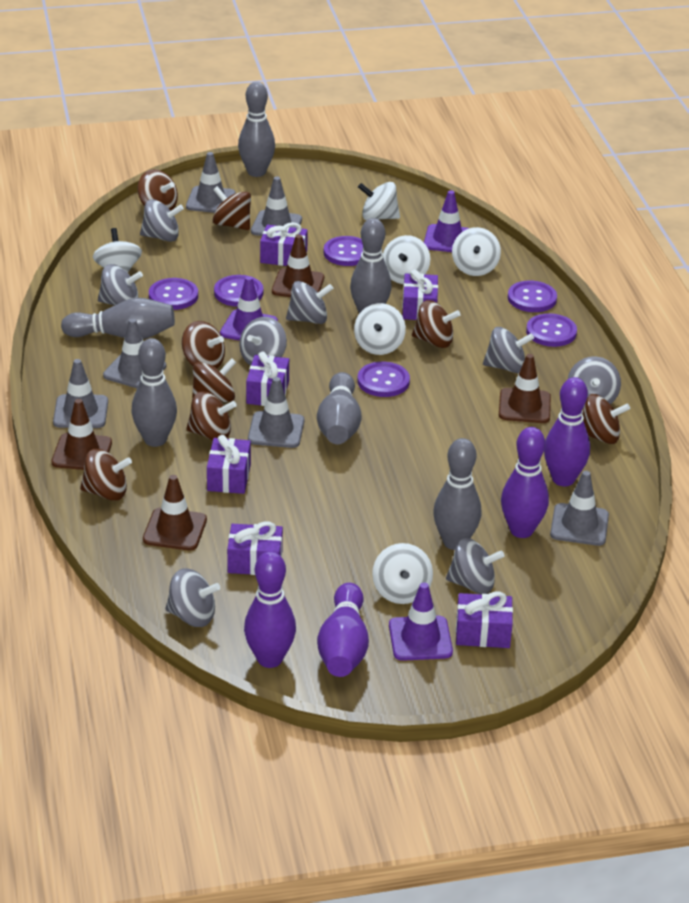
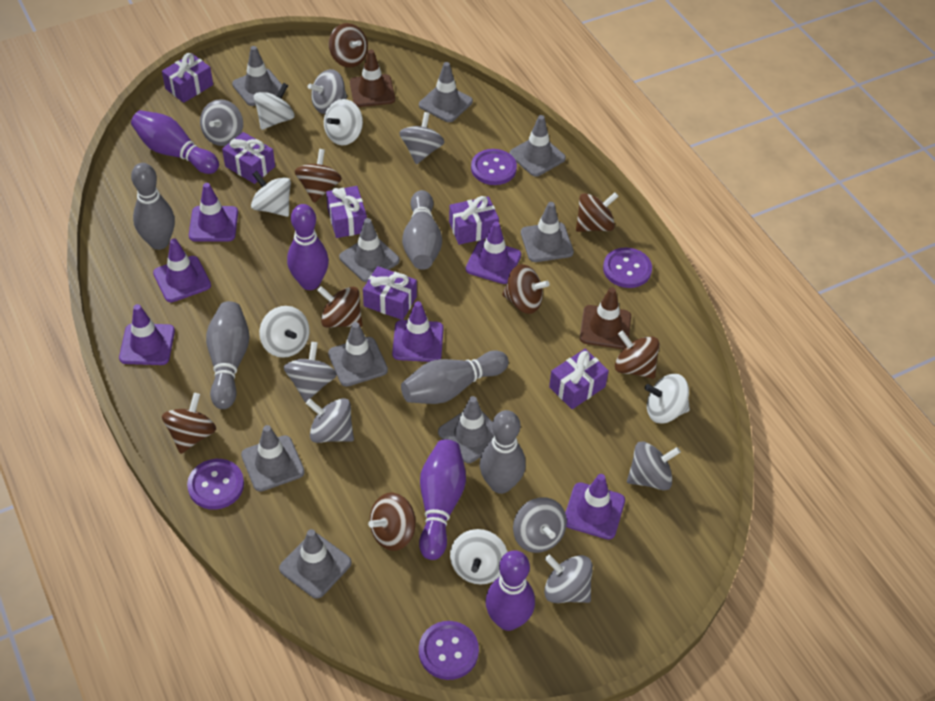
brown traffic cone: [52,399,112,470] [143,475,207,551] [272,234,324,297] [499,354,551,423] = 4 -> [350,49,395,107] [580,287,631,349] = 2
grey bowling pin: [61,298,175,339] [131,338,177,447] [238,82,275,177] [317,372,361,444] [350,218,392,314] [433,438,482,550] = 6 -> [131,163,175,250] [206,301,250,409] [401,350,509,404] [402,190,442,270] [480,410,526,494] = 5
grey traffic cone: [53,359,108,428] [103,318,166,388] [186,152,236,213] [248,377,304,448] [251,177,302,236] [550,471,609,546] = 6 -> [232,46,282,106] [241,425,305,492] [279,529,352,599] [328,322,388,387] [339,218,400,282] [419,62,473,122] [438,396,494,463] [509,115,566,177] [521,202,574,262] = 9
purple button: [149,278,198,310] [214,275,263,307] [324,236,363,266] [357,362,410,397] [508,281,557,312] [526,313,577,347] = 6 -> [187,459,244,510] [419,621,479,680] [471,149,517,185] [603,247,652,288] = 4
purple traffic cone: [220,276,278,341] [389,582,453,661] [424,190,469,252] = 3 -> [119,304,175,365] [153,238,211,302] [189,183,238,242] [392,301,444,362] [466,221,521,284] [565,474,625,540] = 6

